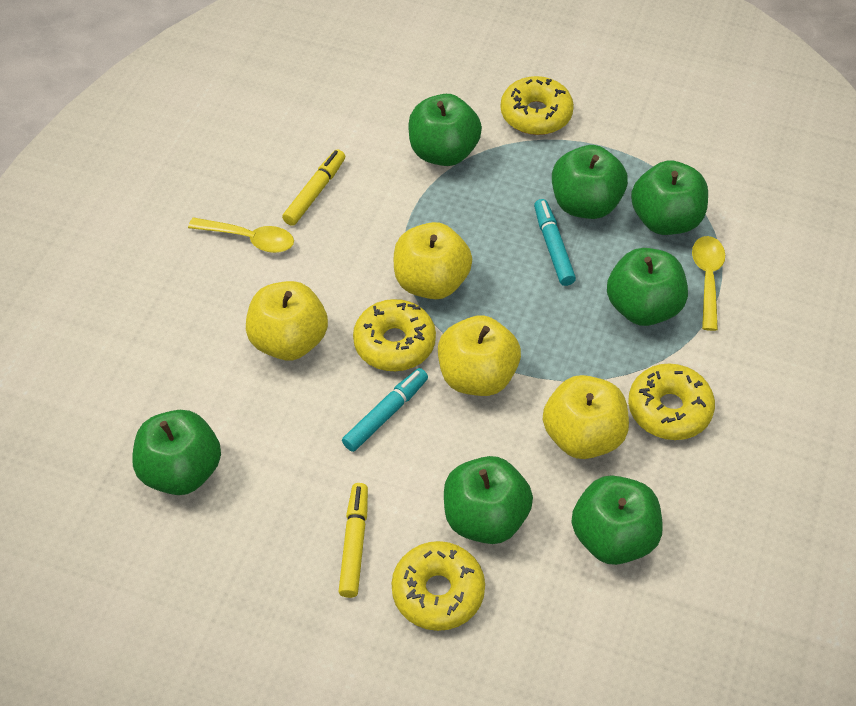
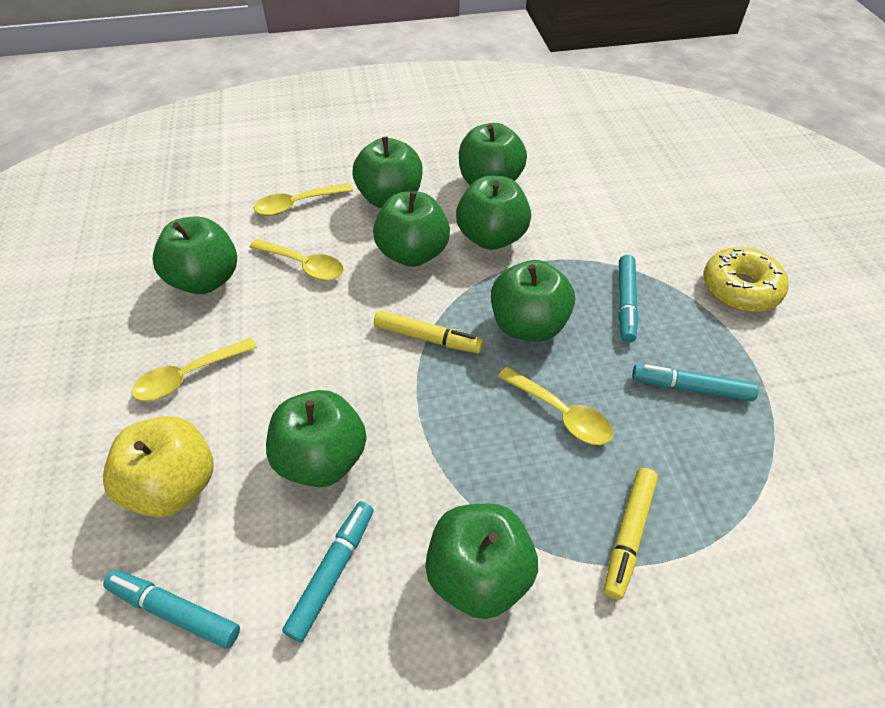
green apple: [132,410,221,495] [408,94,482,166] [444,456,533,544] [552,145,628,219] [572,475,663,565] [607,248,688,326] [631,160,708,235] = 7 -> [153,216,237,294] [266,390,367,487] [352,137,423,208] [373,191,450,267] [425,504,538,619] [456,176,531,250] [459,123,527,185] [491,260,575,342] = 8
turquoise marker: [342,368,428,452] [534,199,576,286] = 2 -> [103,570,240,649] [282,501,374,642] [618,255,638,343] [632,364,759,401] = 4
yellow apple: [246,281,328,360] [394,222,472,299] [438,315,521,396] [543,375,629,459] = 4 -> [103,416,213,517] = 1
yellow donut: [353,299,436,371] [391,541,485,631] [501,76,574,135] [628,363,715,440] = 4 -> [704,247,789,312] = 1
yellow spoon: [188,218,294,253] [692,236,725,331] = 2 -> [131,338,257,401] [249,239,344,281] [254,183,353,216] [498,367,613,445] = 4

